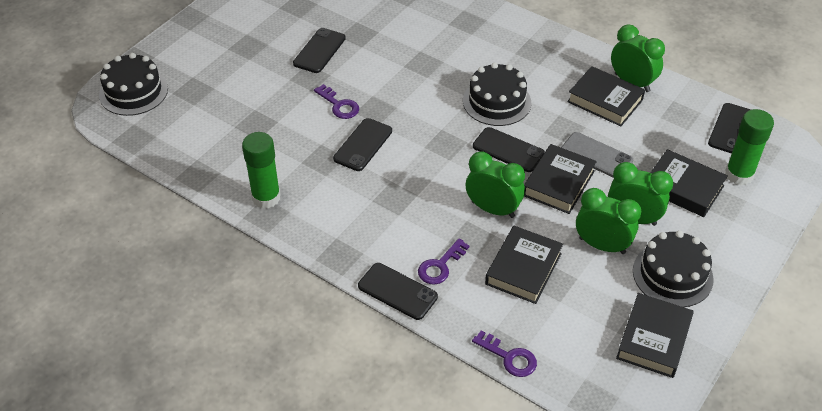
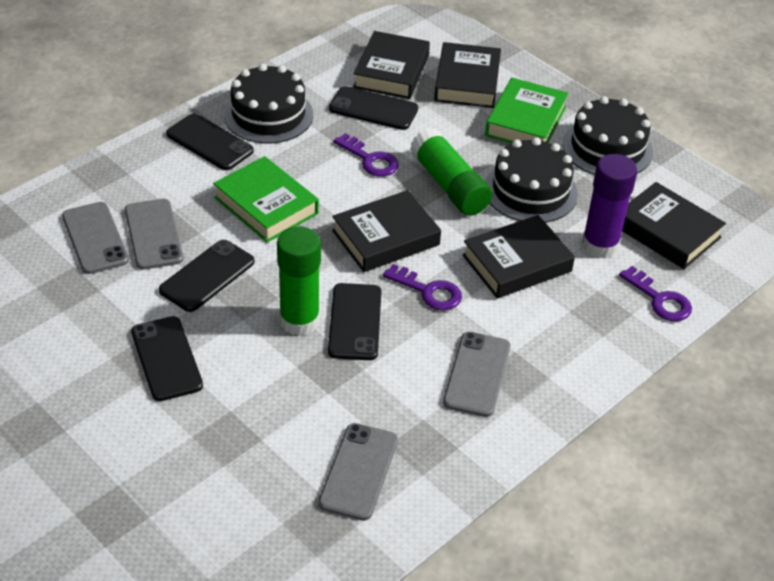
green book: none = 0 -> [213,156,319,243] [485,78,568,143] = 2
green clock: [466,151,525,218] [576,188,641,254] [608,162,673,226] [611,24,665,92] = 4 -> none = 0
grey phone: [561,132,633,178] = 1 -> [62,202,129,274] [125,199,184,270] [318,423,398,521] [443,332,510,417] = 4
purple glue stick: none = 0 -> [582,154,637,258] = 1

